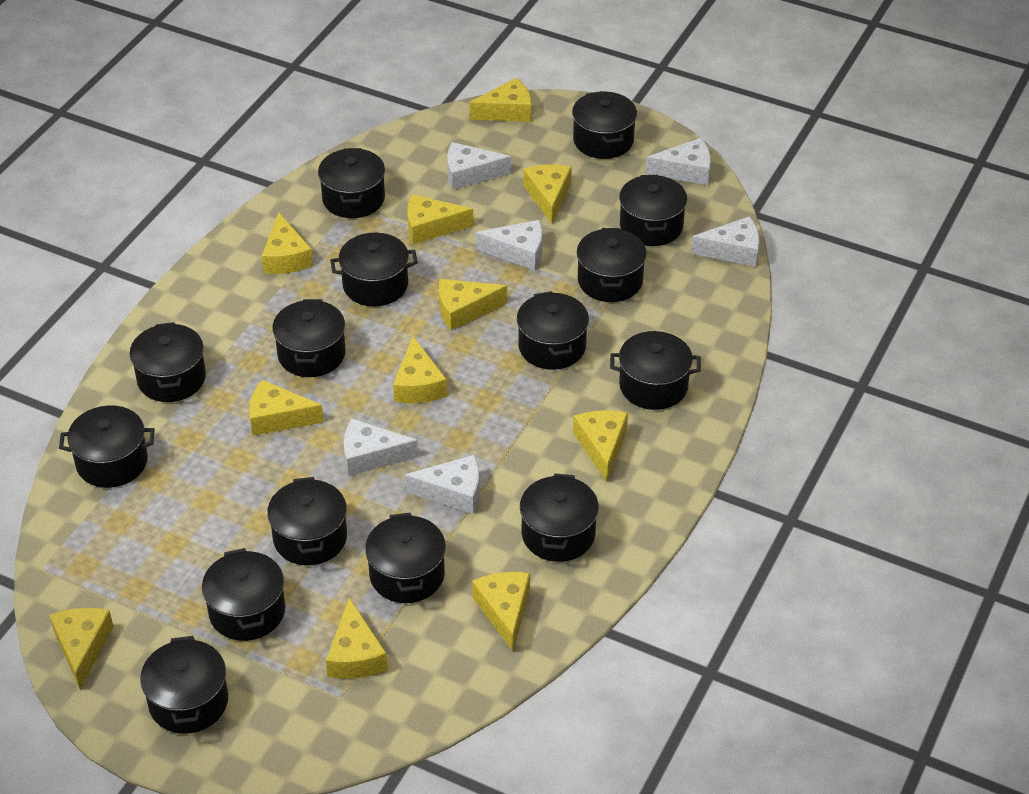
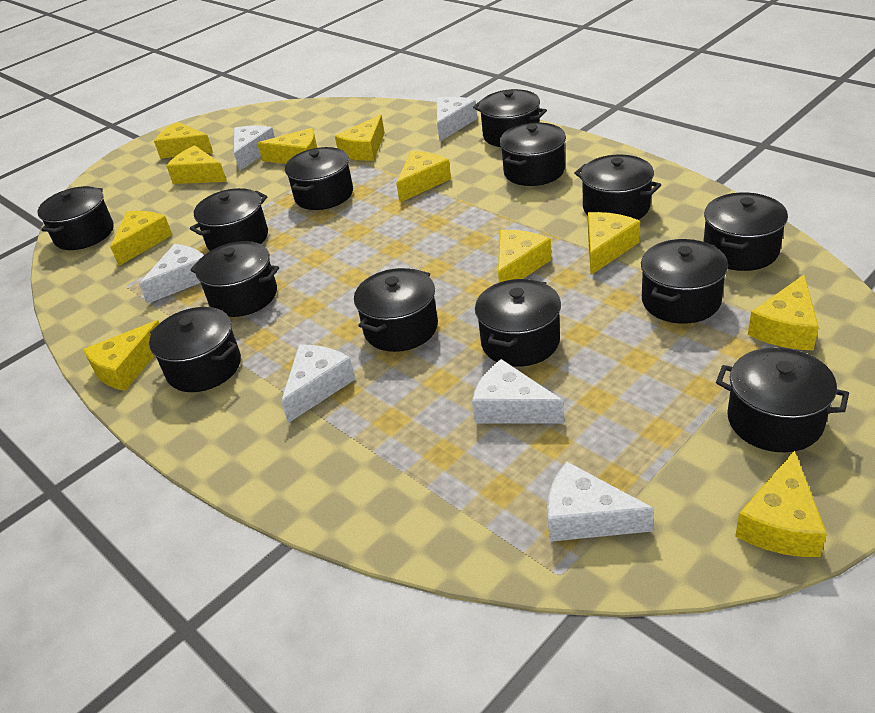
black pot: [59,405,155,488] [130,322,206,402] [140,636,228,734] [202,548,285,641] [267,477,347,566] [272,299,346,377] [318,148,385,218] [330,233,418,307] [365,513,446,603] [517,291,589,370] [520,473,599,562] [572,91,637,159] [577,228,647,302] [610,331,701,410] [619,175,687,246] = 15 -> [37,186,114,250] [149,307,241,392] [190,188,268,251] [190,241,279,317] [285,147,353,210] [354,268,438,352] [473,89,547,147] [475,279,561,367] [500,122,566,186] [574,155,661,220] [641,239,728,324] [703,192,788,271] [716,347,849,452] = 13

